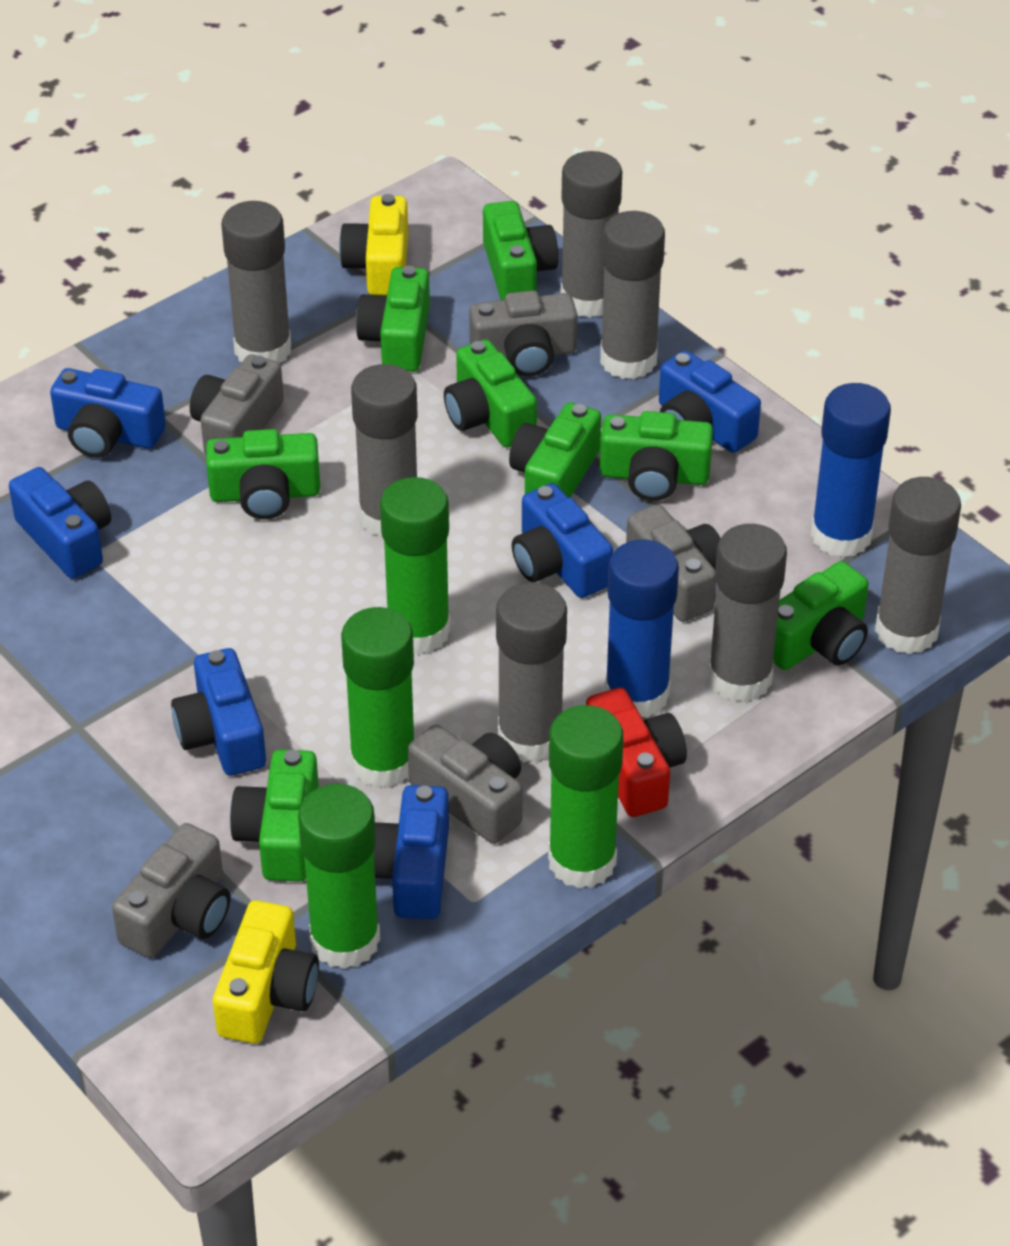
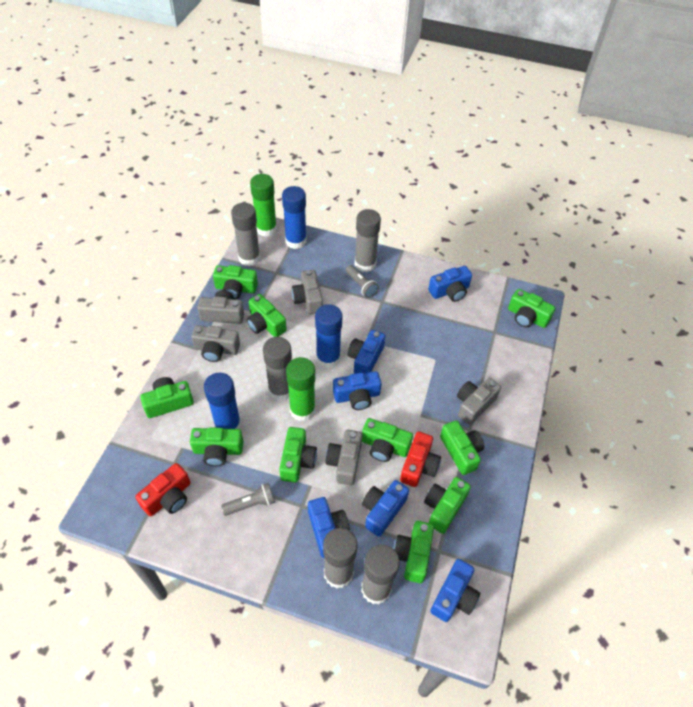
blue glue stick: [605,539,679,718] [811,383,891,558] = 2 -> [204,373,241,429] [282,186,307,249] [315,304,343,369] = 3
green camera: [206,429,320,519] [230,750,319,882] [356,266,430,372] [444,339,537,448] [483,201,558,300] [509,402,601,498] [600,411,713,501] [773,561,869,670] = 8 -> [140,377,194,418] [190,427,243,466] [213,265,258,299] [247,294,287,337] [279,427,317,483] [362,418,413,462] [393,521,434,583] [424,477,471,534] [440,420,484,475] [508,289,556,328] = 10
green glue stick: [298,784,380,969] [341,607,414,788] [380,477,450,655] [548,705,624,889] = 4 -> [250,174,277,237] [286,357,315,421] = 2
grey flashlight: none = 0 -> [221,483,275,516] [346,265,379,298] = 2
grey glue stick: [221,201,291,363] [351,364,417,538] [496,582,567,762] [561,151,622,318] [600,211,665,379] [708,524,787,702] [875,477,961,654] = 7 -> [231,203,260,266] [263,337,292,401] [323,528,358,588] [354,209,381,272] [361,544,400,604] = 5
red camera: [586,687,687,817] = 1 -> [135,463,191,516] [400,431,441,487] = 2
yellow camera: [213,900,319,1044] [339,194,408,296] = 2 -> none = 0

